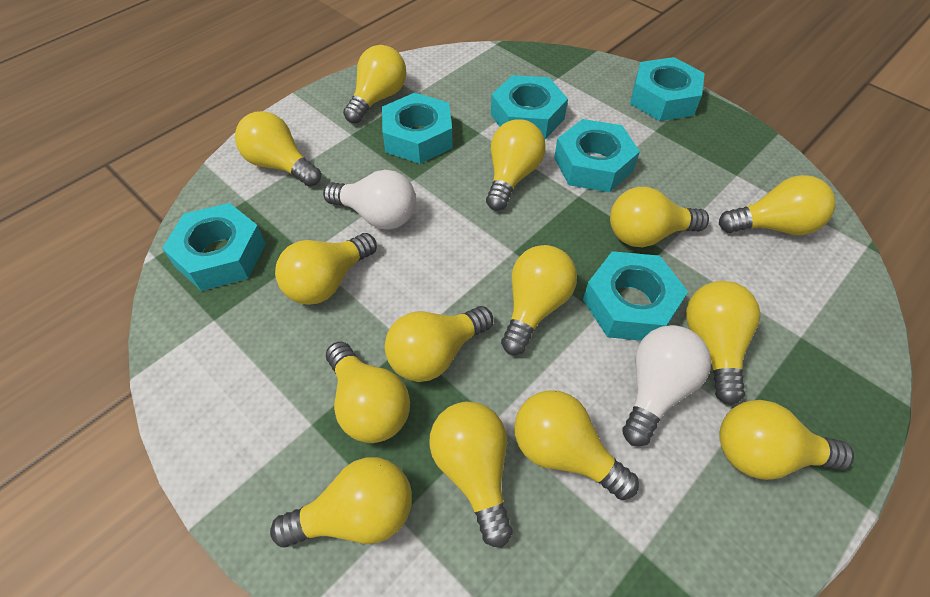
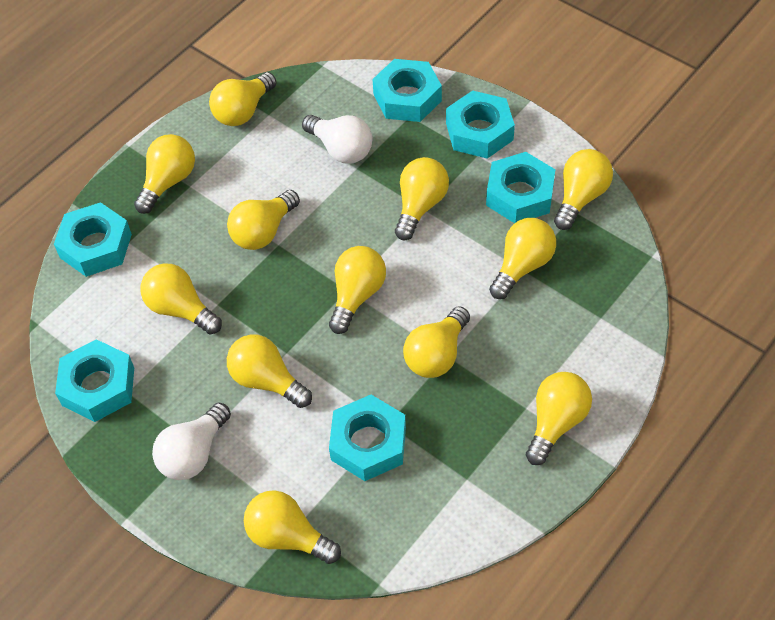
yellow light bulb: [235,111,321,187] [270,457,412,547] [275,233,377,305] [326,342,410,443] [343,45,406,123] [385,306,493,382] [429,402,512,548] [486,119,546,211] [501,245,577,355] [514,390,639,500] [610,187,709,247] [686,281,761,405] [719,175,835,235] [719,400,854,480] = 14 -> [134,134,195,214] [140,263,222,334] [209,72,277,126] [227,190,300,250] [227,334,312,408] [244,490,341,564] [329,246,386,334] [395,157,449,240] [403,306,470,378] [489,218,556,299] [526,372,592,465] [554,149,613,230] = 12

